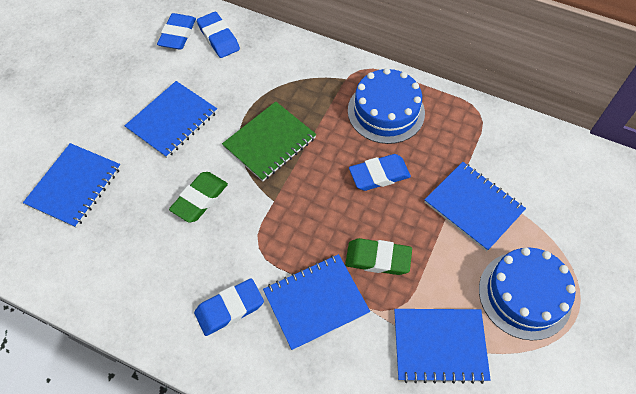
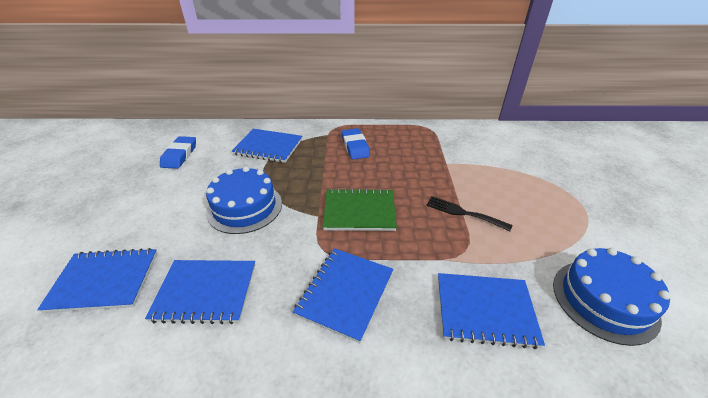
black fork: none = 0 -> [426,196,513,231] = 1
blue eraser: [157,13,196,50] [194,278,264,336] [197,12,240,58] [349,154,411,191] = 4 -> [160,136,196,169] [342,128,370,160] = 2
green eraser: [169,172,228,223] [345,238,412,275] = 2 -> none = 0

